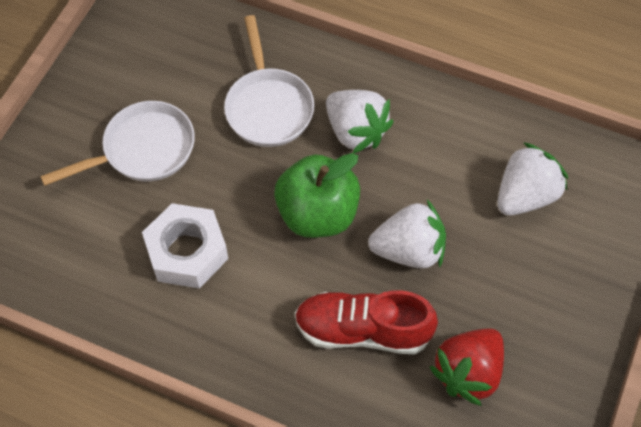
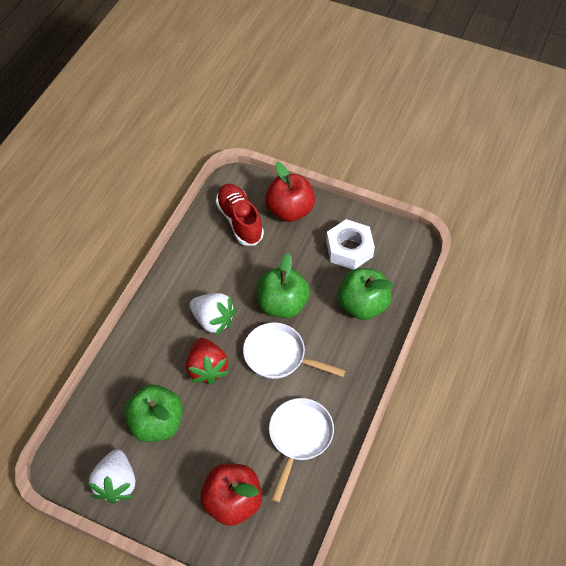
green apple: [274,153,360,238] = 1 -> [124,385,183,442] [257,253,310,318] [338,268,394,320] = 3
red apple: none = 0 -> [200,463,262,526] [265,162,315,222] = 2
white strawberry: [326,90,394,153] [368,200,446,269] [497,142,569,216] = 3 -> [88,449,135,504] [189,293,236,336] = 2

